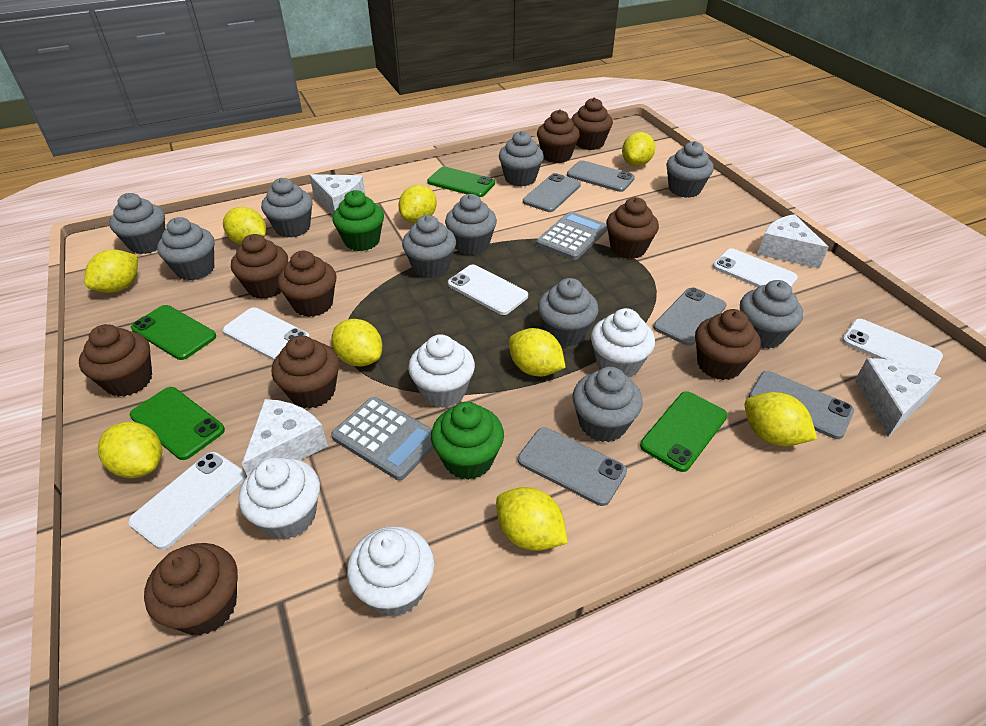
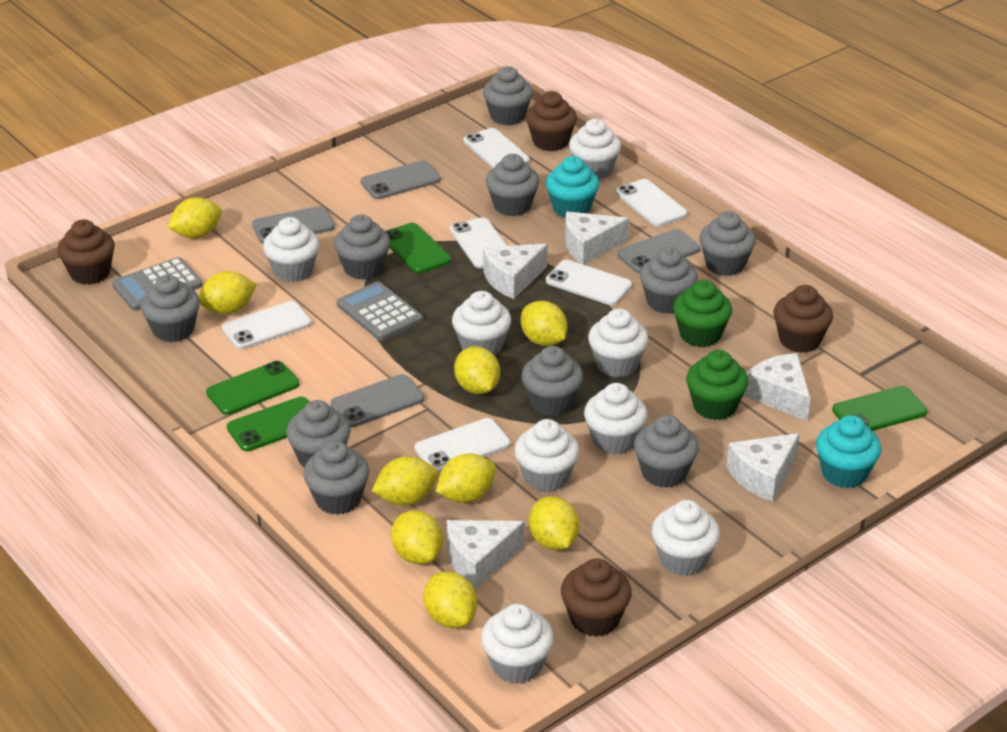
brown cupcake: [79,324,152,397] [144,543,238,636] [231,234,288,299] [272,335,339,409] [278,251,337,317] [537,109,580,163] [571,98,613,150] [606,197,659,259] [695,309,761,380] = 9 -> [57,219,115,285] [526,91,577,151] [561,558,632,637] [773,285,833,353] = 4
grey phone: [518,427,627,506] [523,173,581,212] [567,160,635,192] [653,287,726,346] [748,371,854,439] = 5 -> [252,206,335,244] [330,374,424,427] [360,161,441,199] [617,229,700,273] = 4
turquoise cupcake: none = 0 -> [546,156,600,218] [816,415,881,488] = 2
white cheese: [242,399,328,476] [309,174,366,215] [757,214,829,269] [855,358,941,437] = 4 -> [447,520,525,589] [483,244,548,299] [565,212,629,265] [726,433,800,502] [744,353,810,421] = 5
white cupcake: [239,458,320,539] [347,526,434,617] [408,334,475,408] [591,308,655,378] = 4 -> [263,217,320,282] [452,291,511,355] [481,604,554,684] [514,419,580,492] [569,119,621,179] [584,383,647,454] [588,308,649,377] [651,500,720,576] = 8
white phone: [128,452,246,550] [223,307,310,361] [448,265,528,315] [713,248,798,287] [842,319,943,374] = 5 -> [222,301,312,350] [414,418,511,473] [450,217,507,268] [463,128,530,168] [546,260,632,305] [616,179,687,227] = 6

